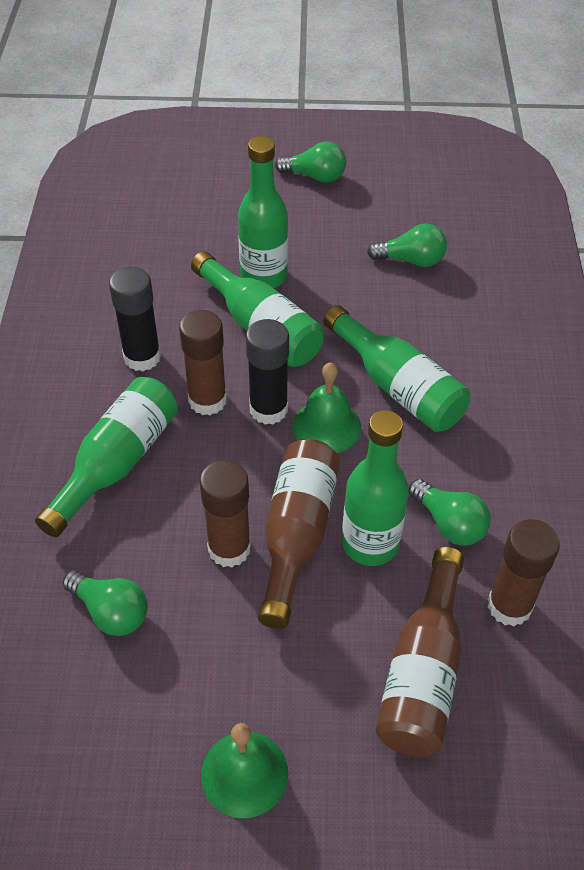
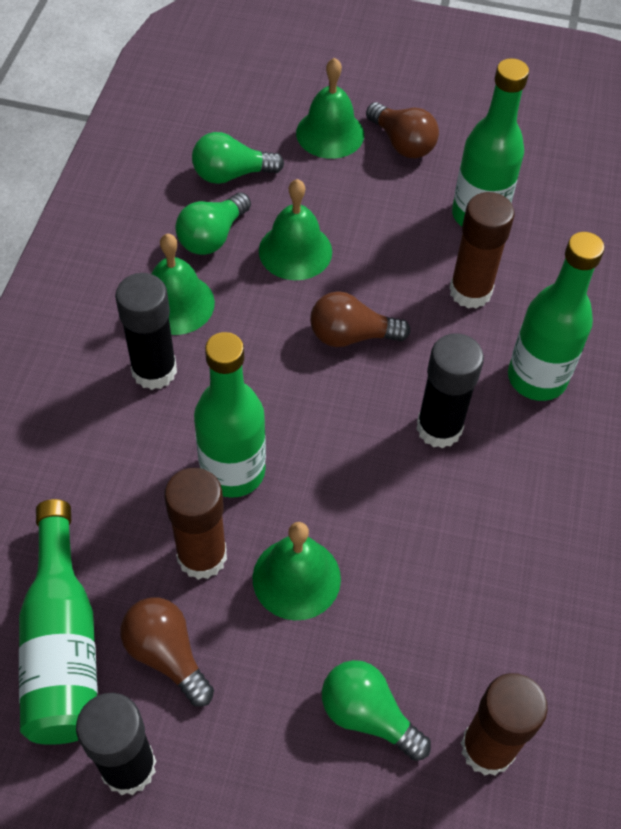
black glue stick: [109,267,161,371] [246,319,289,425] = 2 -> [76,693,156,795] [115,273,177,390] [416,333,484,448] = 3
brown bottle: [258,439,340,629] [376,547,464,757] = 2 -> none = 0
brown light bulb: none = 0 -> [120,597,214,707] [310,291,410,347] [366,102,439,158] = 3
green bell: [201,723,288,818] [293,362,361,453] = 2 -> [151,234,215,335] [253,522,341,620] [259,179,332,280] [296,58,364,159] = 4
green bottle: [35,377,178,537] [191,251,324,367] [238,136,288,288] [323,305,470,432] [342,410,409,566] = 5 -> [19,499,98,745] [194,332,266,498] [452,58,529,226] [508,232,604,401] = 4
green light bulb: [63,570,148,636] [275,142,346,183] [367,223,447,267] [409,479,490,546] = 4 -> [176,192,251,255] [192,132,284,184] [322,660,431,761] = 3

